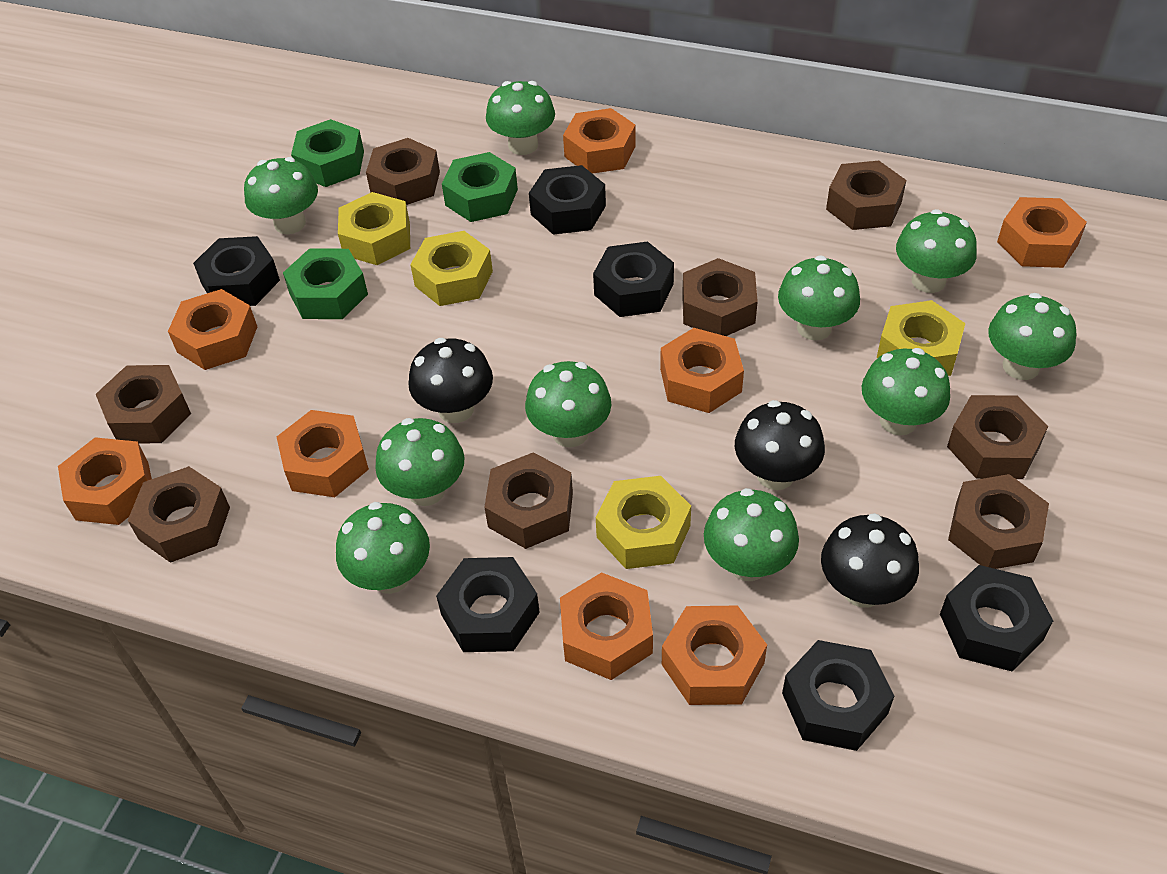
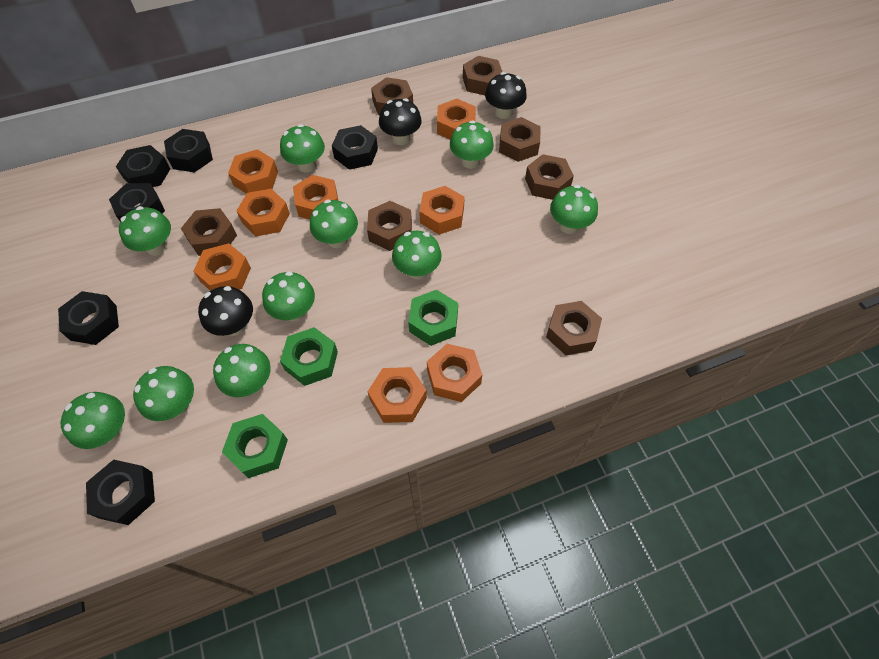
brown nut: [96,365,191,444] [128,466,230,563] [366,138,440,205] [484,452,573,549] [682,258,758,336] [826,161,906,230] [947,395,1048,479] [948,474,1049,569] = 8 -> [181,208,237,256] [367,201,412,251] [371,77,413,115] [463,56,502,95] [499,117,541,162] [525,154,574,200] [546,301,602,355] = 7
yellow nut: [338,192,410,265] [410,231,493,306] [596,476,691,569] [877,300,965,376] = 4 -> none = 0

